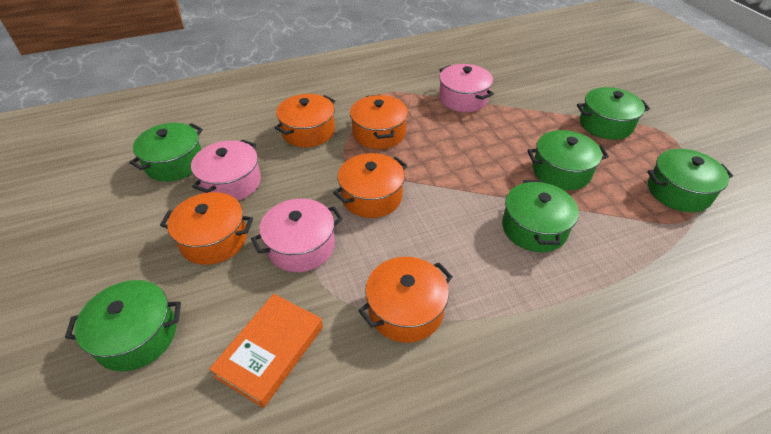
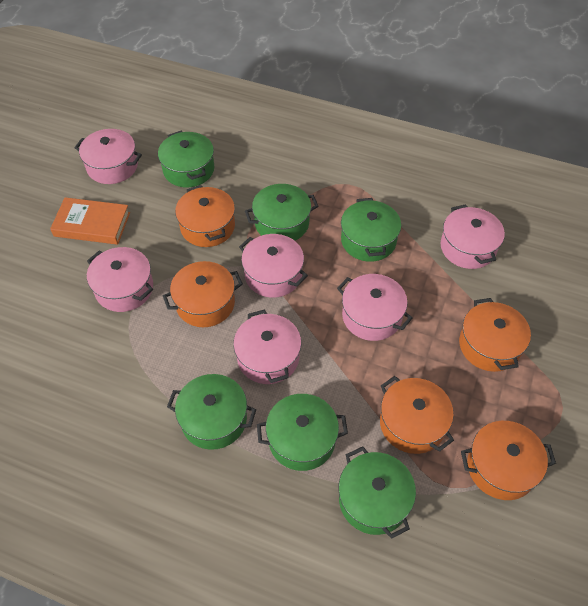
pink pot: [191,140,261,201] [251,199,343,272] [439,64,494,112] = 3 -> [74,129,142,184] [87,247,153,312] [233,309,301,384] [239,234,308,298] [337,274,412,341] [441,204,505,269] = 6

